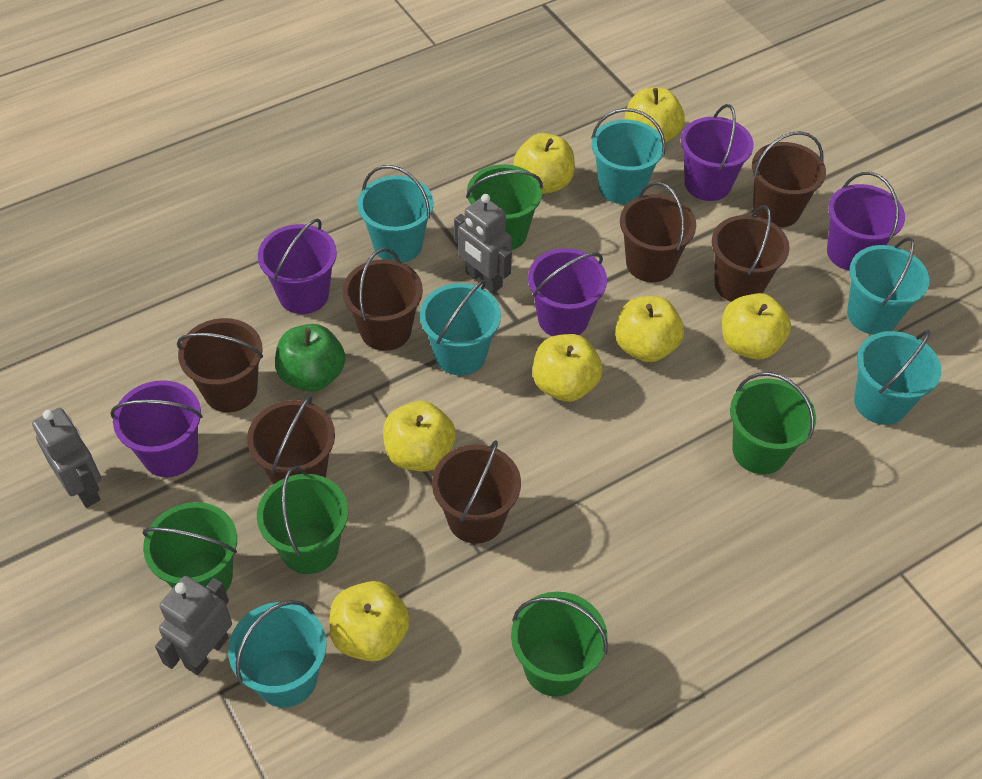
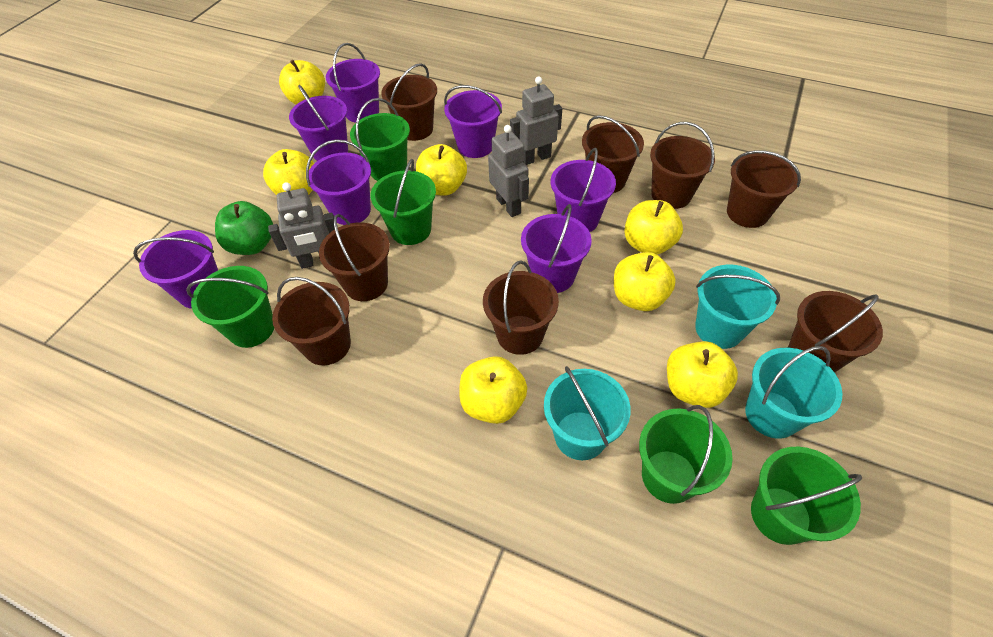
brown bucket: [177,318,263,412] [247,395,335,485] [342,248,423,351] [432,440,521,544] [620,182,696,282] [712,205,790,302] [752,131,826,227] = 7 -> [272,277,351,365] [319,214,390,301] [381,63,437,141] [483,261,559,355] [582,115,644,193] [650,122,715,209] [727,150,801,228] [788,291,883,373] = 8
purple bucket: [110,380,202,477] [258,219,337,314] [528,248,607,336] [681,104,754,201] [827,172,905,271] = 5 -> [133,230,218,309] [289,85,348,161] [306,140,371,225] [326,43,380,123] [444,85,502,158] [521,204,592,293] [550,148,616,232] = 7
turquoise bucket: [228,600,327,708] [357,165,433,263] [420,280,501,376] [591,108,666,204] [847,237,929,335] [854,330,941,425] = 6 -> [544,366,631,460] [695,265,780,349] [745,346,843,439] = 3

